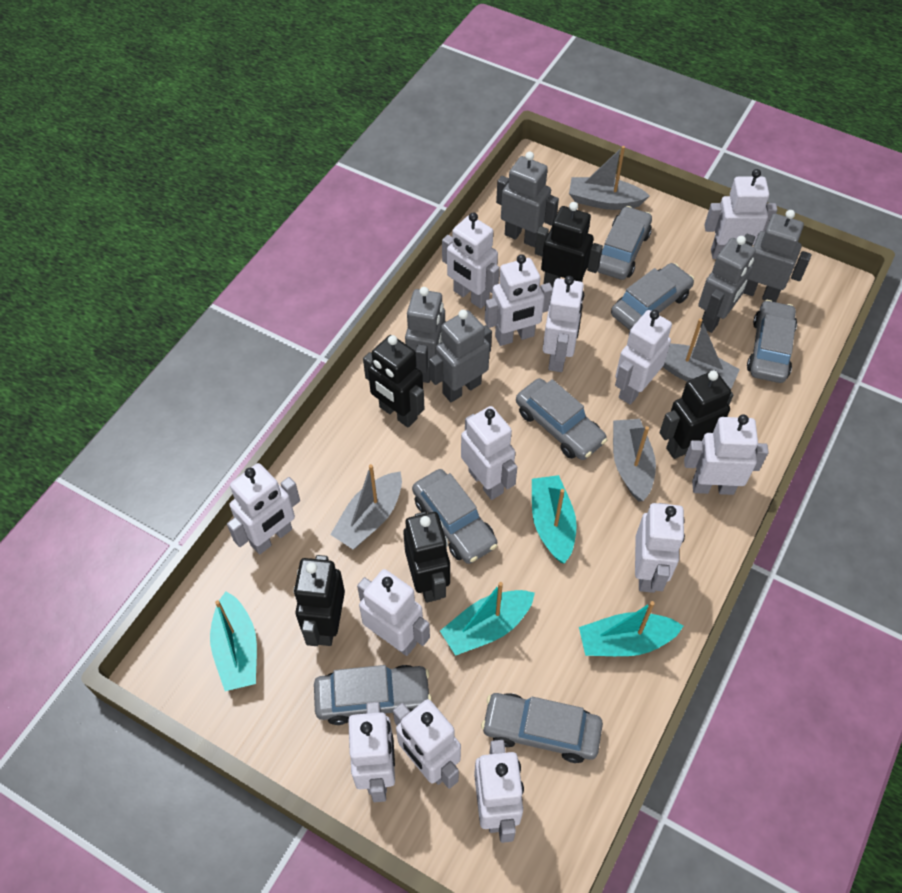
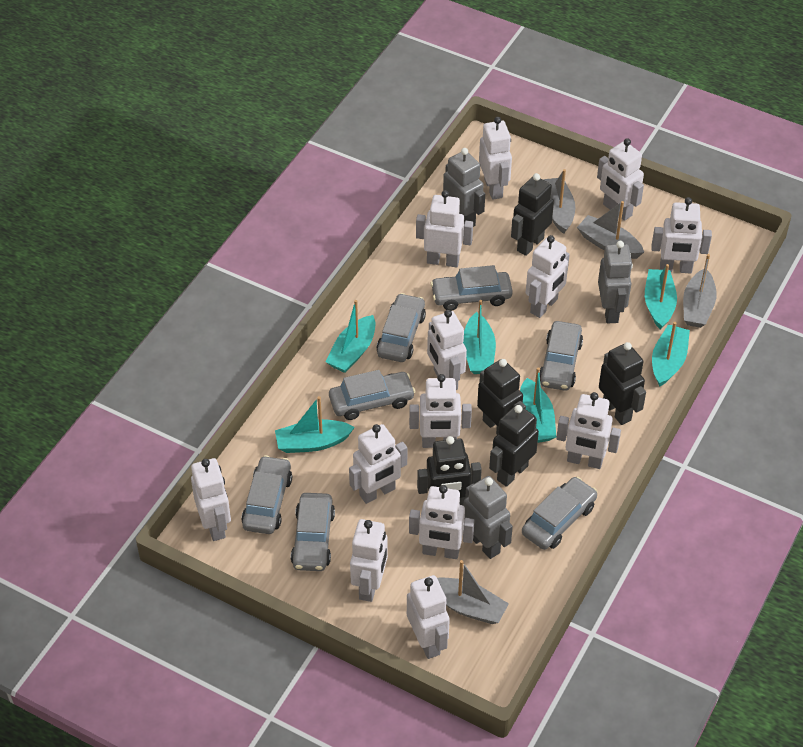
grey robot: [405,287,445,383] [429,310,492,402] [496,151,559,248] [698,236,756,333] [743,210,811,302] = 5 -> [443,148,485,227] [464,476,513,559] [598,241,633,323] = 3
turquoise boat: [210,591,257,691] [440,582,535,656] [532,475,577,564] [579,601,683,656] = 4 -> [275,396,355,453] [326,300,375,373] [463,300,496,374] [520,367,556,443] [645,264,677,330] [652,322,690,387] = 6

